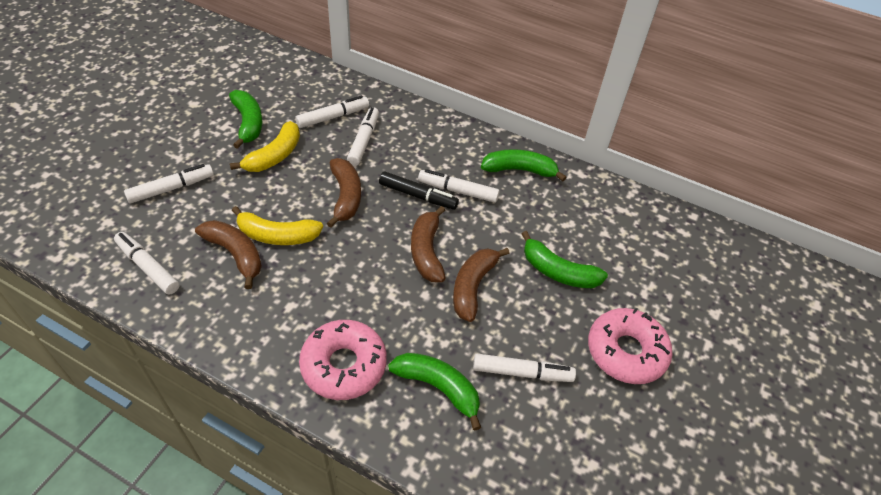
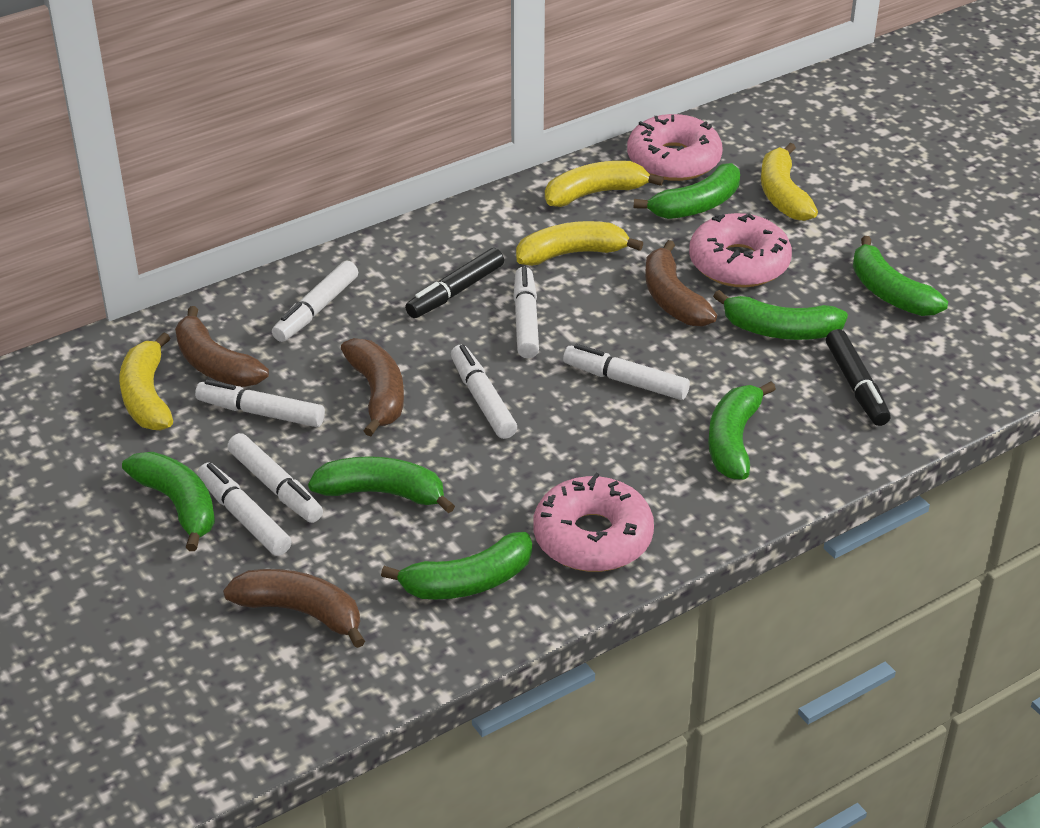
black marker: [379,171,459,210] = 1 -> [405,248,504,318] [826,329,891,426] = 2
green banana: [229,90,262,149] [388,353,481,431] [481,149,567,181] [522,231,608,288] = 4 -> [122,452,215,551] [308,456,455,513] [381,532,532,599] [634,163,740,219] [708,381,776,480] [713,290,848,340] [853,236,948,316] = 7
pink donut: [299,320,387,400] [588,308,672,384] = 2 -> [533,473,654,572] [627,114,723,181] [689,213,792,287] = 3
white marker: [114,232,179,295] [124,164,214,204] [295,95,369,128] [347,107,379,166] [418,169,500,203] [473,354,576,382] = 6 -> [195,380,325,427] [197,463,292,556] [227,433,323,523] [272,261,358,342] [451,345,517,439] [513,267,539,358] [563,344,690,400] = 7
yellow banana: [230,121,300,172] [232,206,323,245] = 2 -> [119,332,173,430] [516,221,643,266] [545,161,664,207] [761,143,818,221] = 4

